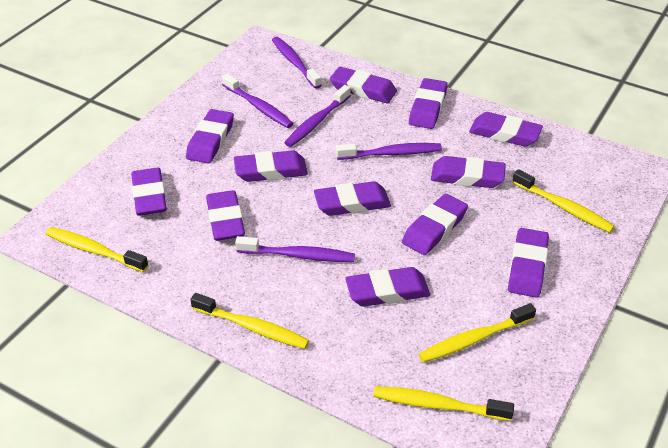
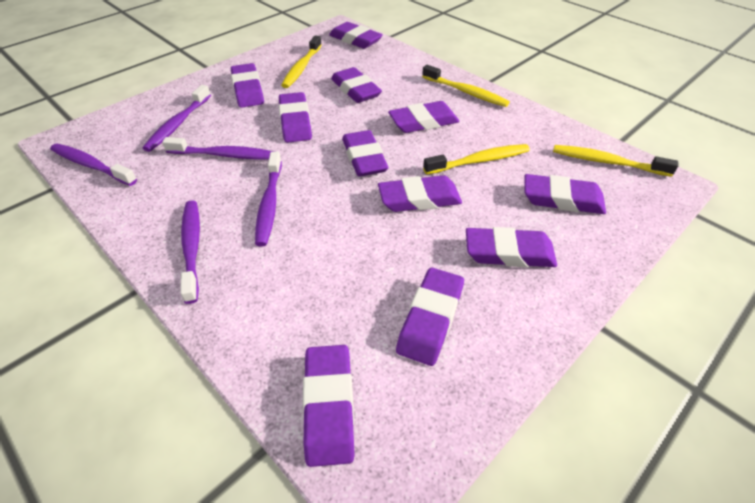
purple eraser: [131,168,167,216] [186,109,234,164] [206,190,245,241] [234,150,308,182] [314,181,391,216] [330,67,397,103] [345,267,430,307] [402,194,468,255] [409,78,448,129] [431,156,506,188] [469,112,543,147] [508,228,549,298] = 12 -> [231,63,264,108] [279,92,312,143] [303,345,355,467] [329,22,383,49] [331,67,382,103] [342,130,388,177] [378,175,462,212] [388,101,459,133] [396,268,464,366] [466,227,557,267] [525,174,606,214] = 11
yellow toothbrush: [46,227,148,272] [190,293,309,349] [373,386,514,421] [419,303,536,363] [512,169,615,233] = 5 -> [281,35,322,88] [422,65,510,107] [423,144,530,174] [553,145,679,177] = 4

